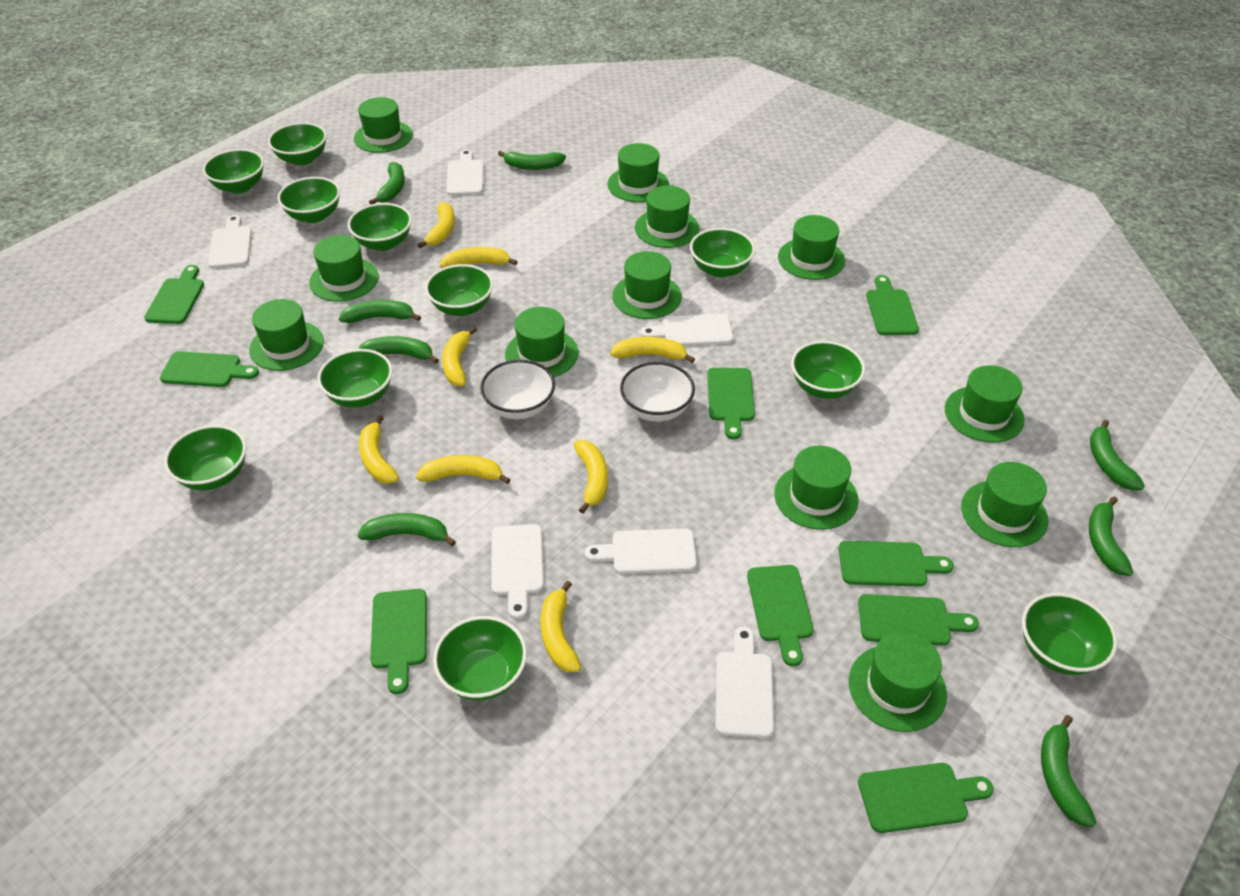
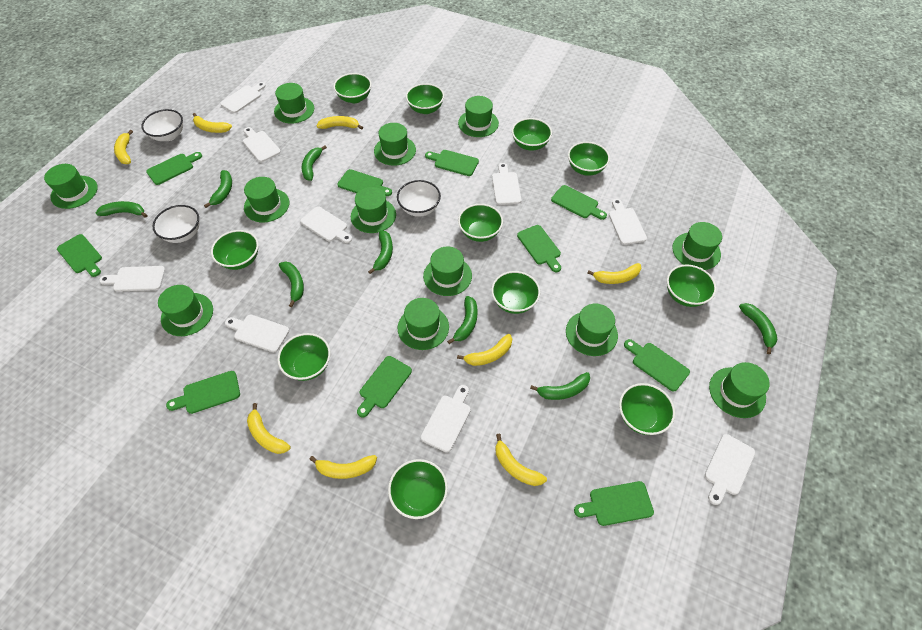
green cutting board: [144,265,204,324] [160,351,259,387] [370,589,427,694] [707,368,755,439] [747,565,813,666] [839,541,954,587] [858,594,979,645] [858,763,994,833] [866,275,919,335] = 9 -> [57,234,102,277] [146,152,202,185] [166,371,240,414] [337,169,392,196] [357,356,412,417] [425,150,479,176] [517,225,561,272] [551,185,607,220] [574,481,654,526] [624,339,690,392] = 10
white bowl: [480,360,555,419] [620,362,695,422] = 2 -> [141,109,183,141] [152,205,199,243] [397,180,441,217] = 3
white cutting board: [208,215,252,268] [447,149,484,196] [491,524,544,619] [585,528,697,574] [641,314,733,346] [716,627,774,738] = 6 -> [99,266,166,292] [220,82,266,113] [225,315,290,352] [243,127,281,162] [300,206,352,243] [421,385,471,452] [492,163,522,205] [609,199,647,245] [705,434,755,505] = 9

